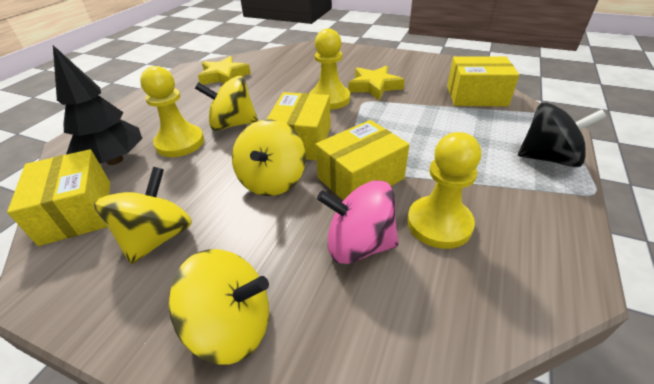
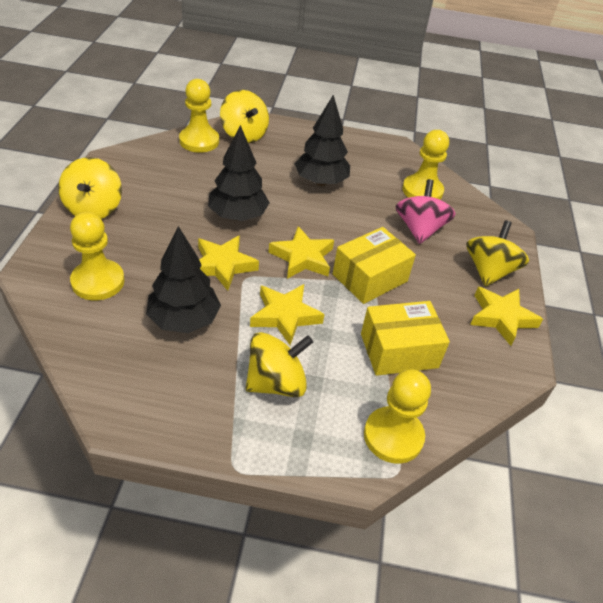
black spinning top: [518,102,606,167] = 1 -> none = 0
black tree: [53,45,142,165] = 1 -> [146,226,221,333] [208,125,270,221] [295,95,350,186] = 3
yellow box: [7,149,110,246] [266,92,331,160] [315,120,409,201] [447,56,519,106] = 4 -> [333,227,416,304] [361,301,450,376] = 2
yellow pawn: [140,66,204,157] [309,28,350,110] [407,132,481,249] = 3 -> [70,212,125,300] [179,79,219,153] [364,369,431,464] [402,130,449,200] = 4
yellow star: [198,56,251,85] [348,66,405,100] = 2 -> [198,235,259,291] [250,284,325,345] [269,226,334,279] [470,287,543,346] = 4

